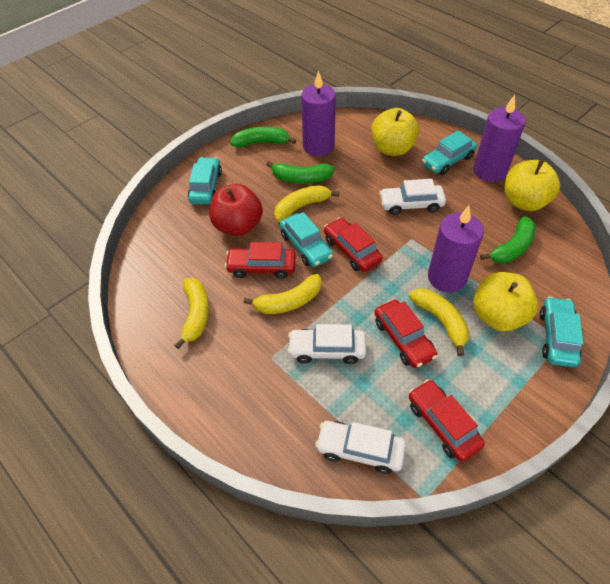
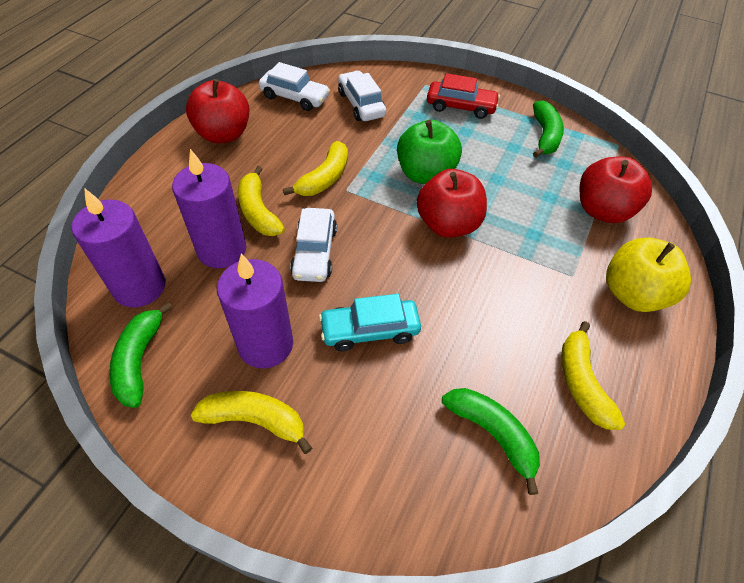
green apple: none = 0 -> [397,120,462,184] = 1
red apple: [209,184,263,236] = 1 -> [186,79,249,143] [417,169,487,238] [580,156,652,223] = 3
red car: [225,242,296,279] [324,218,382,272] [375,300,438,368] [409,379,485,462] = 4 -> [427,73,500,119] = 1
turquoise car: [188,157,222,204] [280,212,333,267] [422,131,477,175] [539,296,583,368] = 4 -> [319,294,421,351] = 1
yellow apple: [371,108,419,156] [473,272,538,331] [505,160,560,211] = 3 -> [606,237,691,312] = 1

